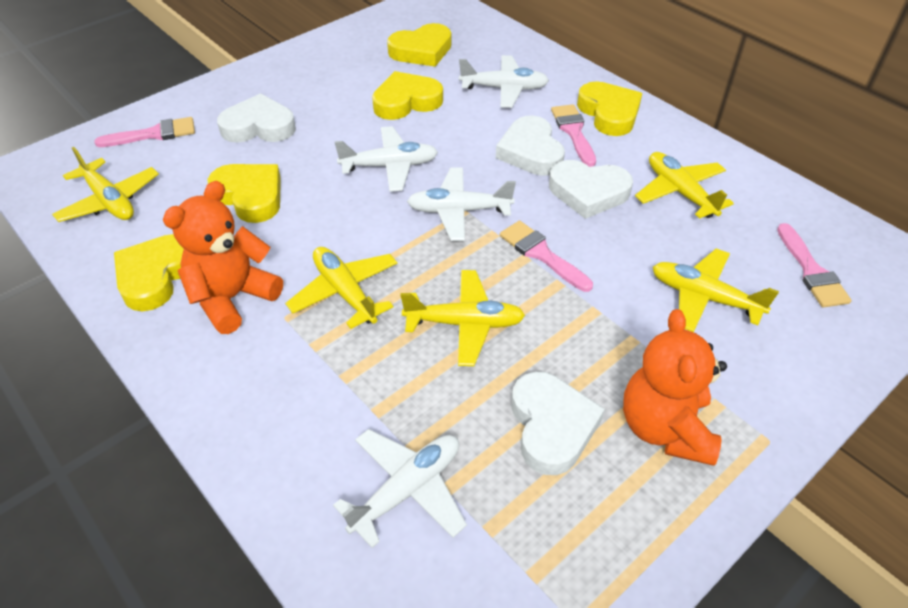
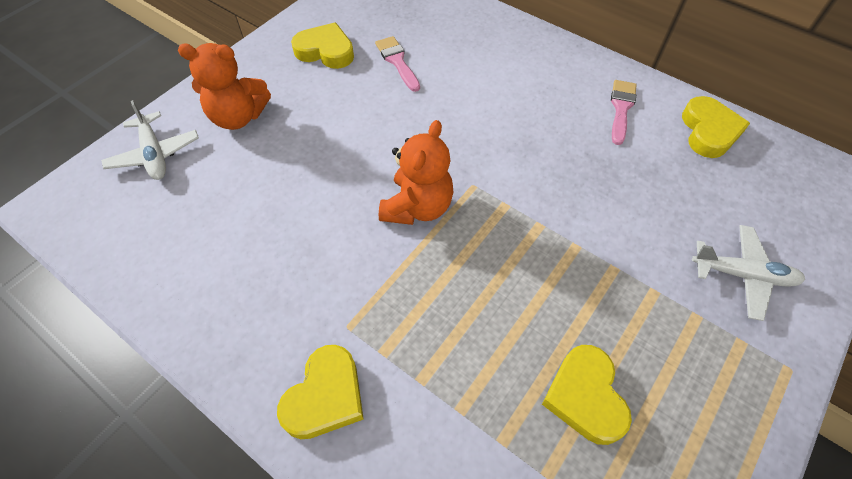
pink brush: [94,117,195,147] [500,221,593,292] [551,104,596,167] [777,223,852,308] = 4 -> [375,36,420,92] [611,80,637,145] = 2
white heart: [217,93,296,143] [496,115,565,176] [511,372,605,475] [549,160,633,219] = 4 -> none = 0
white plane: [333,429,467,548] [335,126,438,192] [407,168,516,241] [459,55,549,108] = 4 -> [101,100,199,180] [692,225,805,321] = 2
yellow heart: [114,234,184,311] [208,164,281,223] [372,71,443,120] [387,23,451,67] [577,81,642,136] = 5 -> [277,345,364,439] [291,22,354,69] [542,345,632,445] [682,96,750,158] = 4
yellow plane: [52,147,159,222] [285,247,397,329] [401,270,525,366] [635,152,734,219] [653,249,779,332] = 5 -> none = 0

